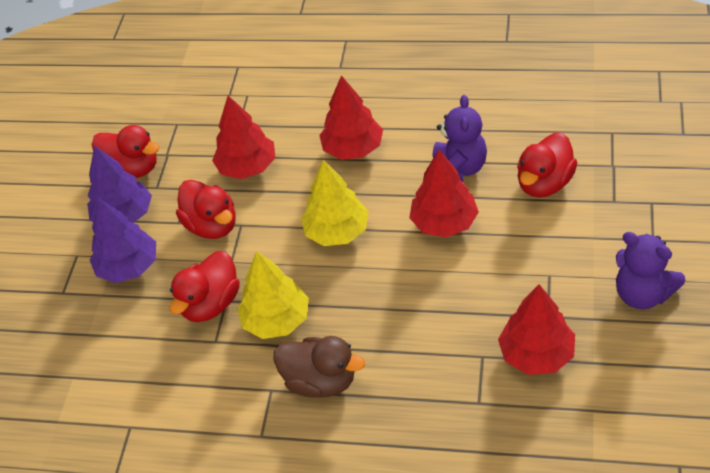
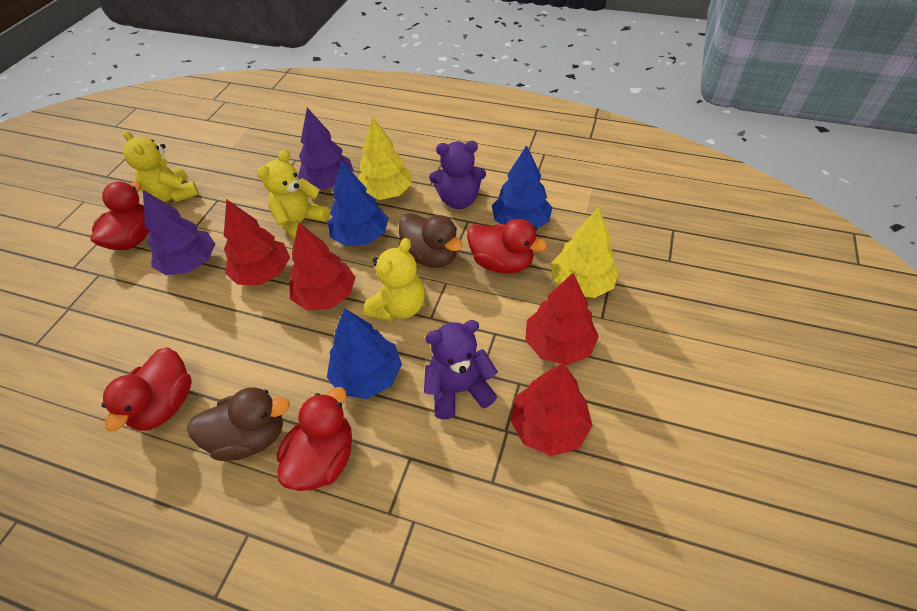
blue tree: none = 0 -> [327,308,402,399] [328,161,389,246] [492,145,553,228] = 3
brown duck: [273,336,365,397] = 1 -> [187,387,290,461] [399,213,463,268] = 2
yellow teddy bear: none = 0 -> [123,130,199,202] [257,150,330,239] [363,238,425,321] = 3

